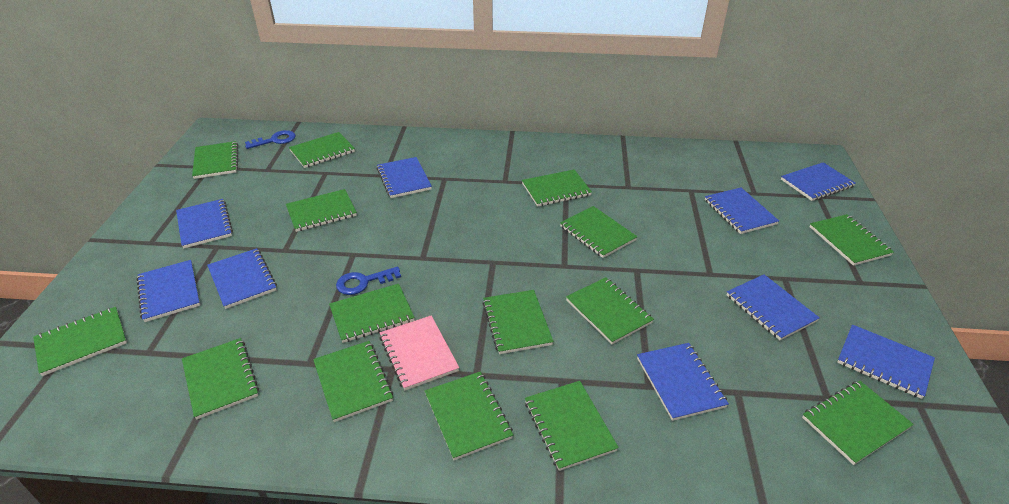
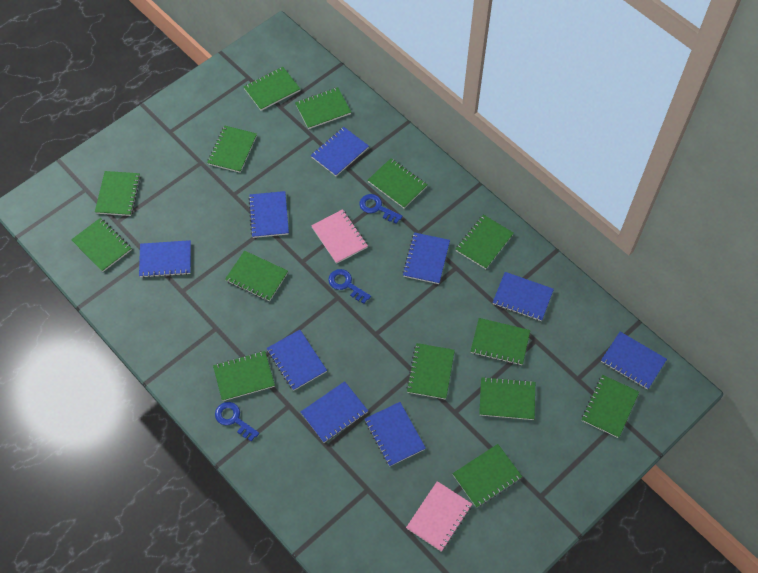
blue key: [245,130,296,149] [336,266,401,295] = 2 -> [215,402,259,441] [328,269,371,304] [359,194,403,224] = 3
green notebook: [33,307,127,376] [182,338,259,420] [192,141,238,179] [286,189,357,232] [289,132,355,168] [313,341,393,422] [329,284,415,343] [425,372,513,460] [482,290,554,354] [522,169,592,207] [525,381,619,471] [560,206,637,258] [566,277,654,344] [802,380,914,465] [810,214,894,266] = 15 -> [71,218,132,272] [95,171,141,216] [207,125,257,173] [213,351,275,401] [225,251,288,302] [243,67,300,111] [295,87,351,129] [368,158,427,208] [406,343,455,400] [452,444,522,508] [455,215,514,269] [470,318,530,365] [479,377,535,420] [582,375,639,438] = 14
pink notebook: [379,315,459,390] = 1 -> [311,209,368,264] [406,481,472,552] = 2

